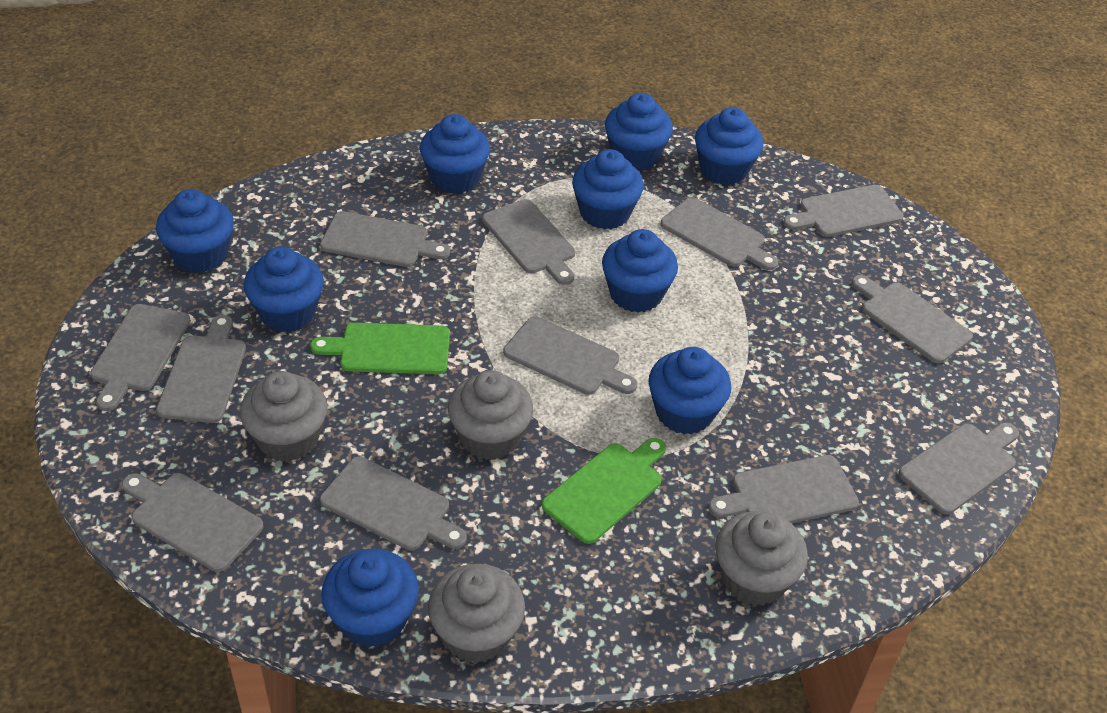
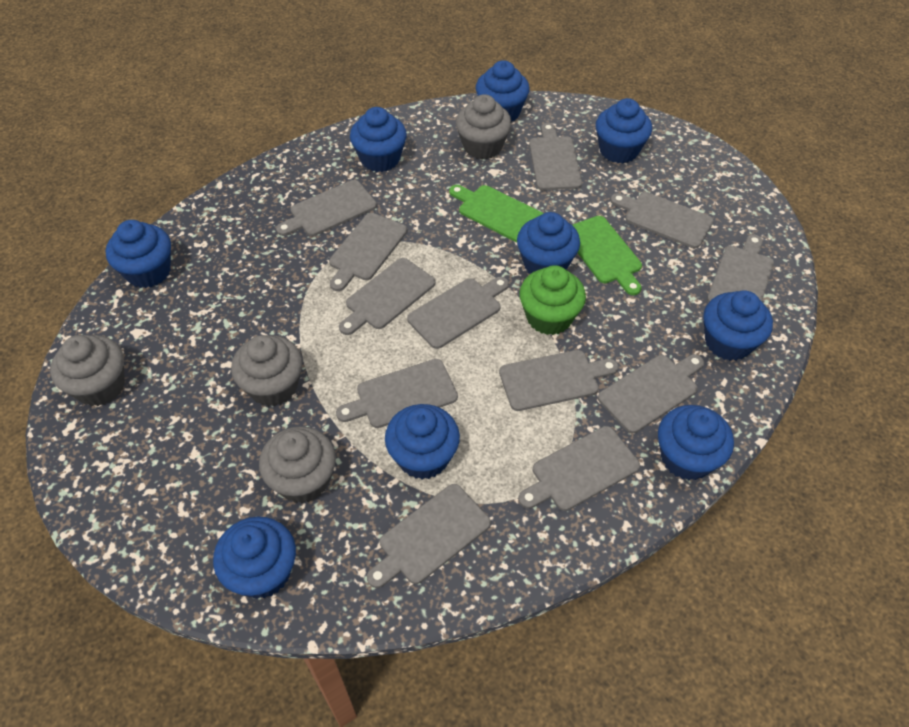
green cupcake: none = 0 -> [519,265,586,335] = 1

